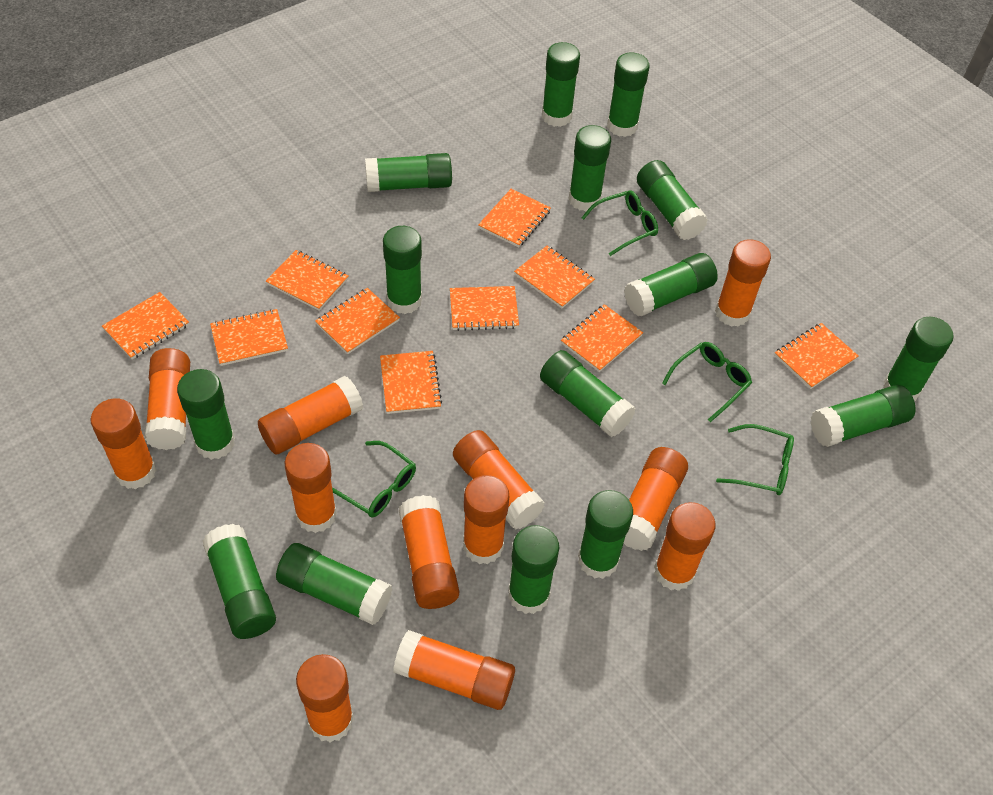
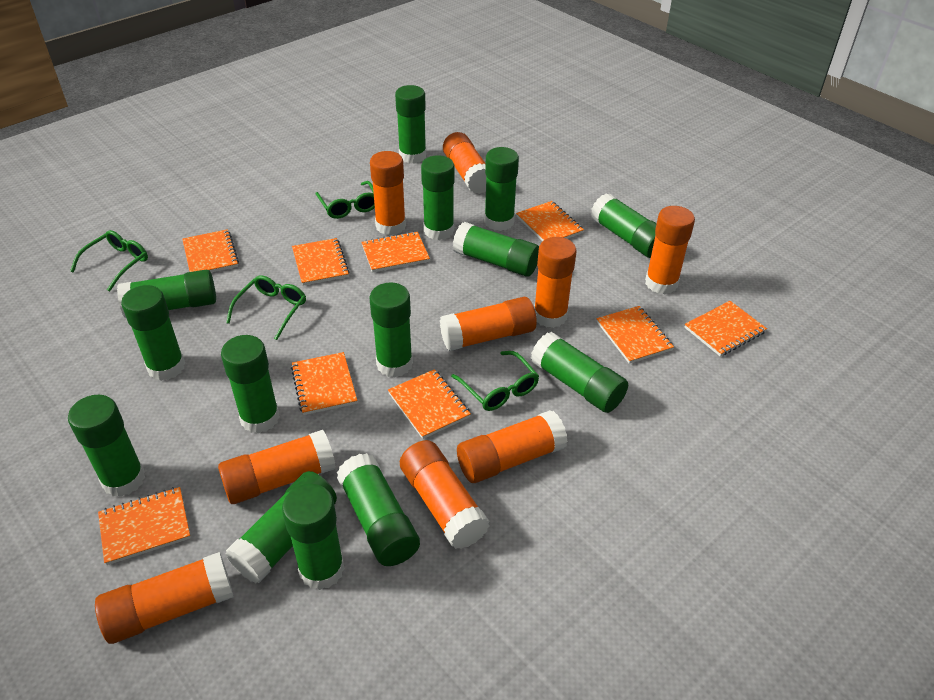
green glue stick: [177,369,235,460] [202,524,276,639] [276,543,393,625] [365,153,452,192] [383,226,422,314] [508,525,559,614] [540,350,636,437] [542,42,580,127] [568,125,611,211] [578,490,633,579] [607,53,650,137] [624,253,718,316] [637,160,708,240] [811,385,916,447] [883,317,953,401] = 15 -> [68,395,145,497] [117,269,216,318] [121,285,185,381] [221,335,280,434] [226,471,337,583] [282,484,345,590] [337,453,420,566] [370,283,413,377] [395,85,426,164] [421,155,455,240] [453,222,539,277] [484,147,519,231] [531,332,628,413] [591,193,657,258] = 14
orange glue stick: [91,398,157,489] [144,348,190,450] [258,376,363,454] [284,443,337,533] [296,654,354,743] [393,630,515,710] [399,495,459,609] [453,430,545,530] [463,475,510,564] [623,447,688,551] [654,502,716,591] [715,239,771,327] = 12 -> [95,552,234,644] [218,430,336,504] [370,151,406,235] [400,440,490,549] [440,297,537,351] [443,132,486,194] [457,410,568,483] [534,237,577,328] [645,206,695,294] = 9
orange notebook: [102,292,189,359] [210,309,288,366] [266,250,348,311] [315,288,400,354] [380,351,442,414] [450,286,519,331] [478,189,551,248] [514,246,595,308] [561,304,643,372] [774,323,858,389] = 10 -> [98,487,191,565] [182,229,239,273] [291,352,357,415] [292,238,350,285] [361,231,430,273] [388,369,471,439] [516,201,584,241] [597,306,674,364] [684,301,767,357] = 9

